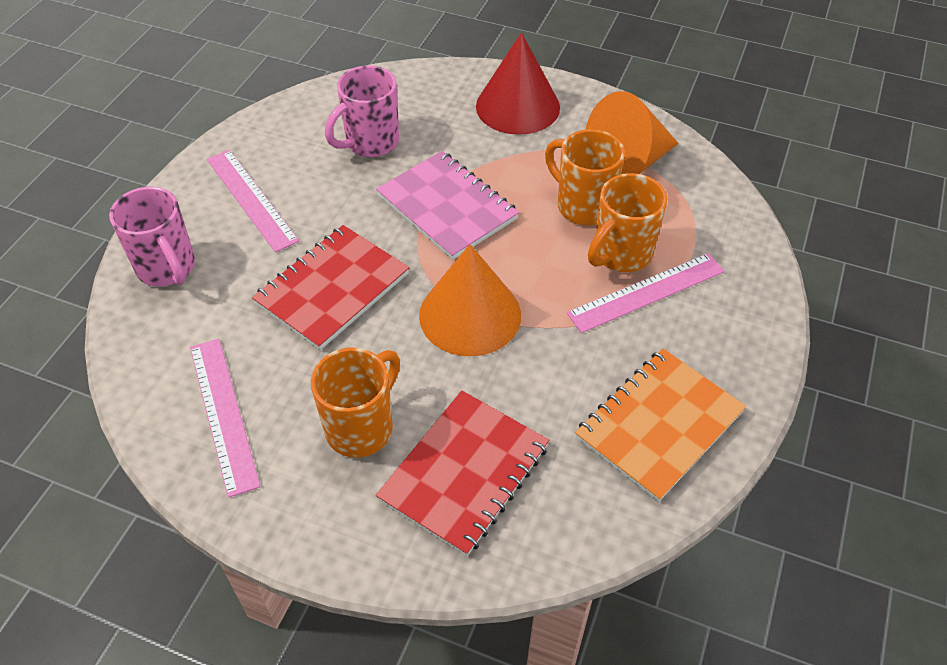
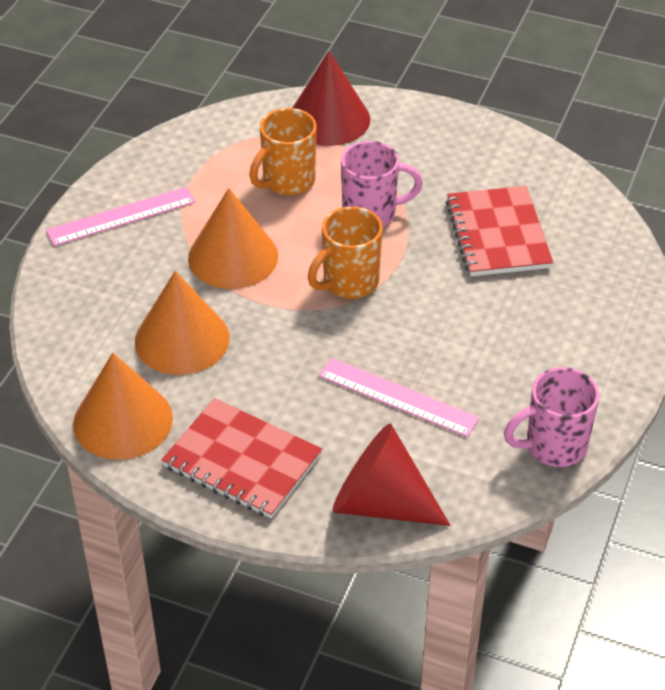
orange cone: [419,244,521,356] [585,91,678,174] = 2 -> [73,353,173,460] [135,271,229,375] [188,188,278,289] = 3
orange mug: [311,348,400,458] [545,129,625,225] [588,173,667,272] = 3 -> [250,108,317,195] [308,206,383,299] = 2
orange notebook: [575,348,746,502] = 1 -> none = 0
pink notebook: [376,151,519,260] = 1 -> none = 0
pink ruler: [190,339,260,498] [207,150,299,252] [567,253,724,333] = 3 -> [46,187,196,246] [319,358,480,437] = 2
red cone: [476,33,560,135] = 1 -> [292,51,370,146] [332,423,451,526] = 2

